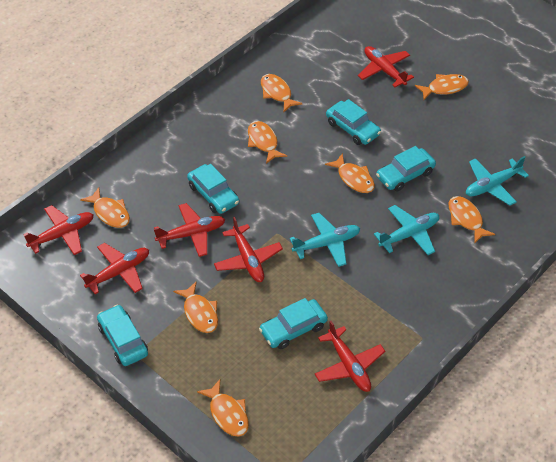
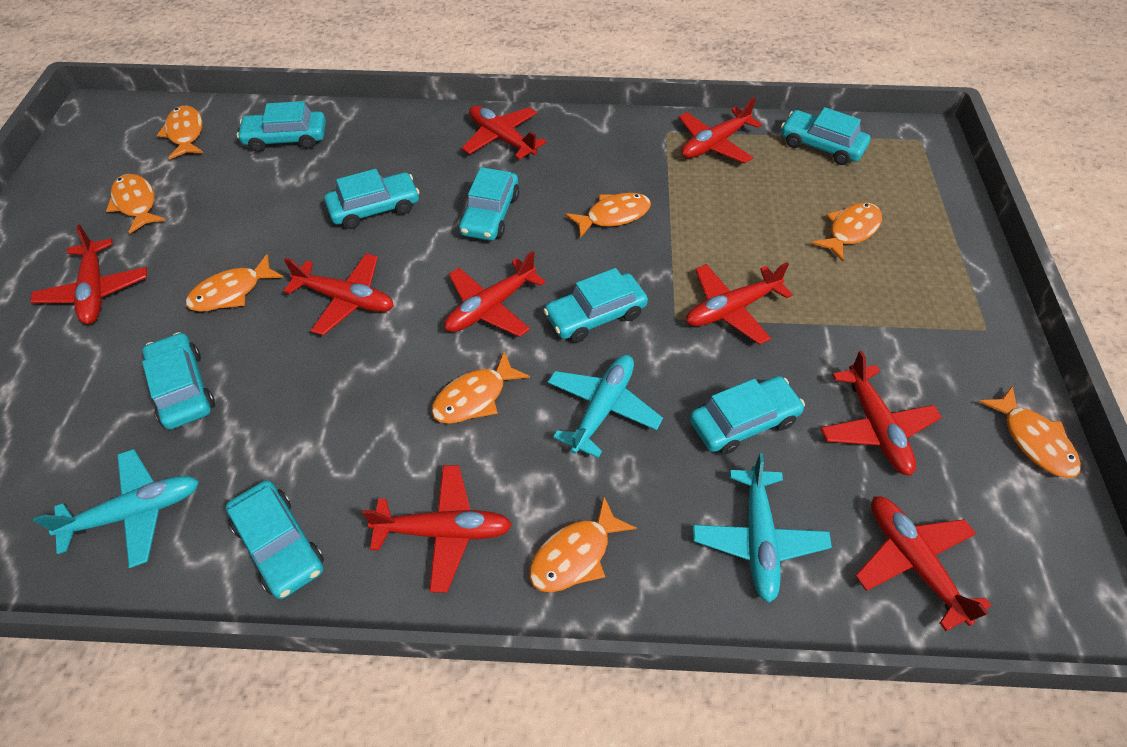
red plane: [23,205,93,255] [80,243,149,294] [154,203,225,257] [214,217,283,282] [315,321,385,392] [358,46,414,87] = 6 -> [31,224,147,324] [283,253,394,336] [362,465,512,592] [444,251,546,337] [462,106,546,159] [679,97,762,163] [686,262,793,345] [820,350,942,476] [855,496,992,631] = 9
turquoise car: [97,305,148,366] [187,164,239,214] [259,298,328,349] [326,99,381,145] [376,146,436,191] = 5 -> [142,332,215,430] [226,480,324,599] [237,101,326,152] [324,169,420,229] [459,167,519,241] [544,268,648,342] [690,376,805,455] [781,107,870,165] = 8

